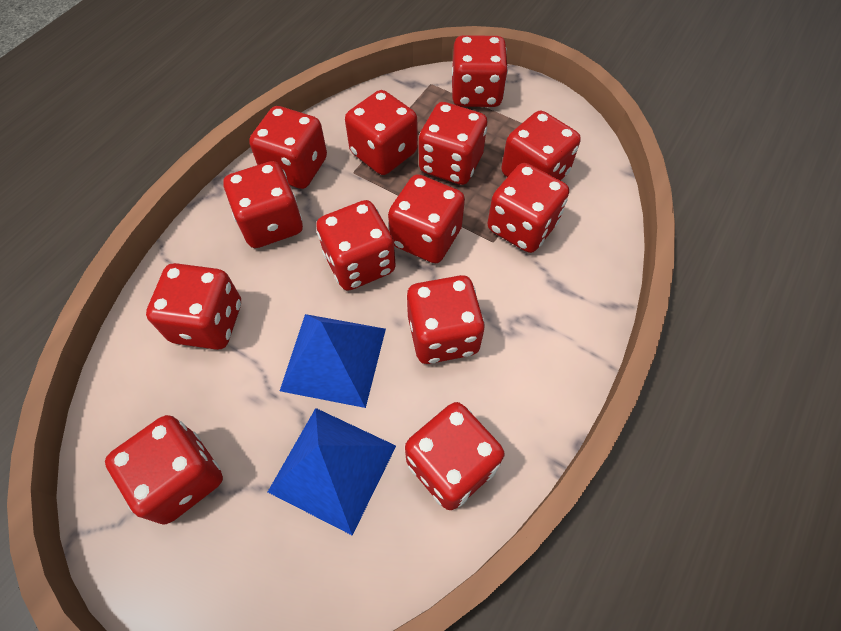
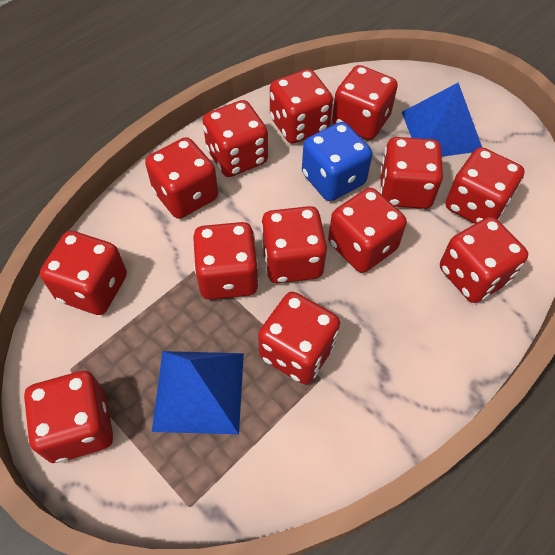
blue dice: none = 0 -> [302,122,372,201] = 1

